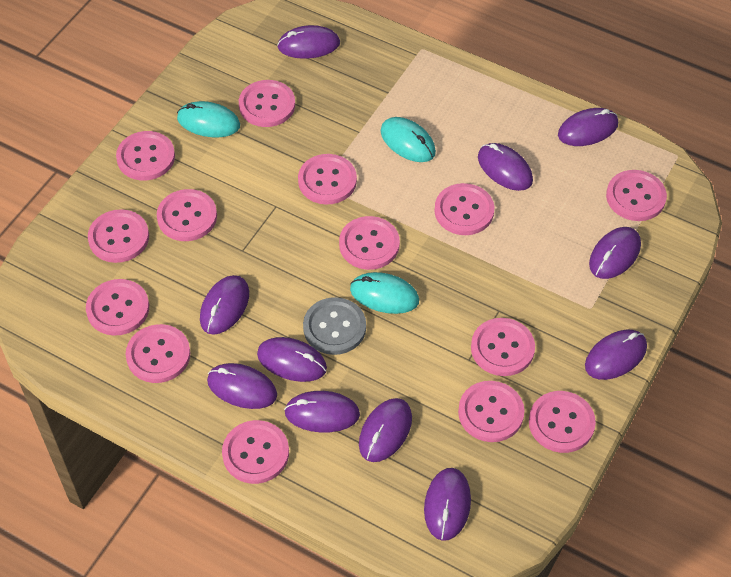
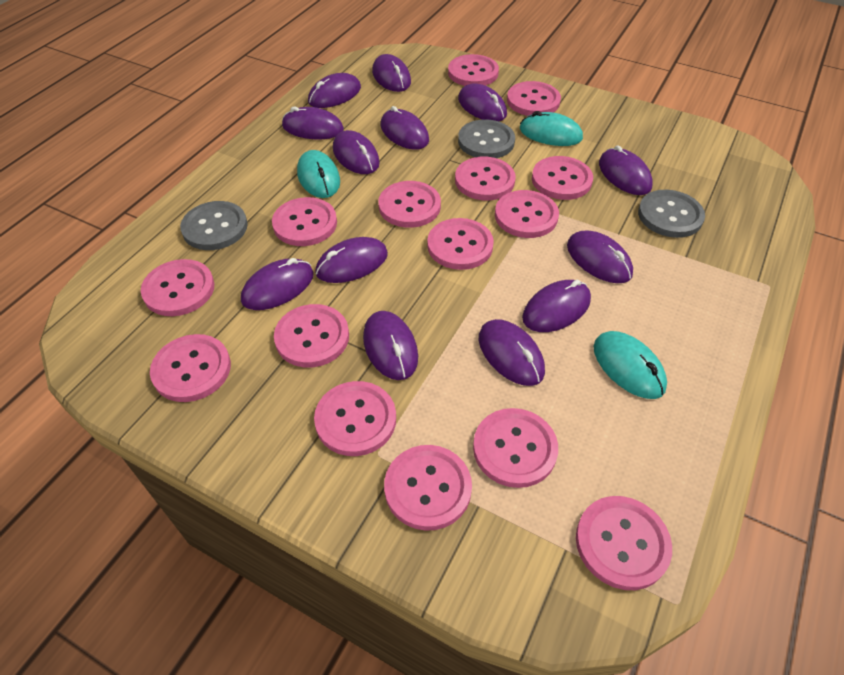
grey button: [303,297,366,355] = 1 -> [180,201,248,250] [458,120,515,158] [638,190,705,238] = 3
pink button: [86,279,149,336] [88,209,149,263] [116,131,175,180] [126,324,190,383] [157,189,217,241] [222,420,289,484] [239,80,295,127] [298,154,357,204] [339,216,400,270] [435,183,494,235] [458,381,524,442] [471,318,535,376] [529,391,596,453] [606,170,667,221] = 14 -> [141,259,214,316] [150,334,231,402] [272,197,337,246] [274,304,349,368] [314,381,396,456] [378,181,441,228] [384,445,472,531] [427,218,494,270] [448,54,499,86] [455,157,516,200] [473,408,558,488] [495,190,559,238] [507,81,561,116] [532,156,593,200] [576,496,672,590] = 15
purple mouse: [200,275,249,335] [207,363,277,409] [257,337,327,382] [277,25,340,59] [284,391,360,433] [359,398,412,462] [424,468,471,541] [478,143,533,191] [558,108,618,146] [585,330,647,380] [589,227,641,279] = 11 -> [241,258,313,310] [282,107,344,139] [308,73,361,108] [315,237,388,283] [333,130,380,174] [363,311,418,380] [372,54,411,92] [381,106,429,150] [458,83,507,121] [479,319,545,386] [522,280,591,332] [567,231,633,283] [599,145,653,195] = 13

